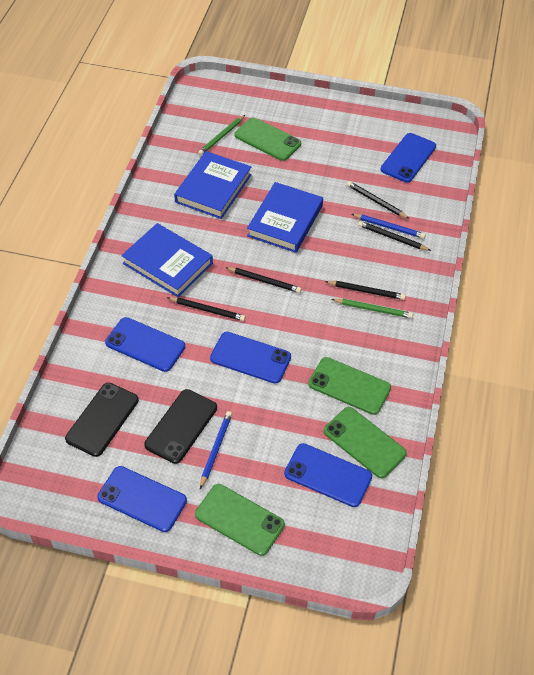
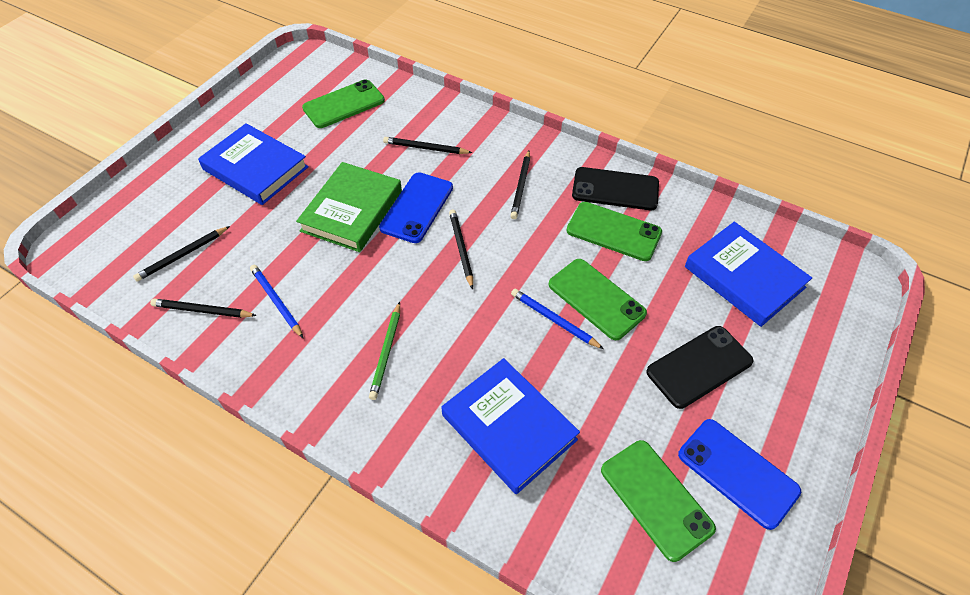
blue phone: [97,466,187,532] [105,317,185,372] [210,332,291,384] [284,443,372,507] [381,133,436,183] = 5 -> [379,172,453,243] [678,419,801,530] = 2
green book: none = 0 -> [296,162,402,252] = 1
green pencil: [198,115,245,155] [331,299,413,318] = 2 -> [369,302,400,400] = 1

